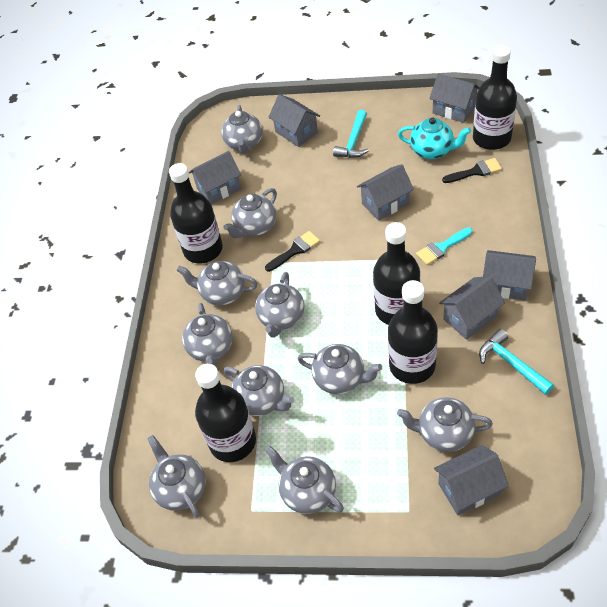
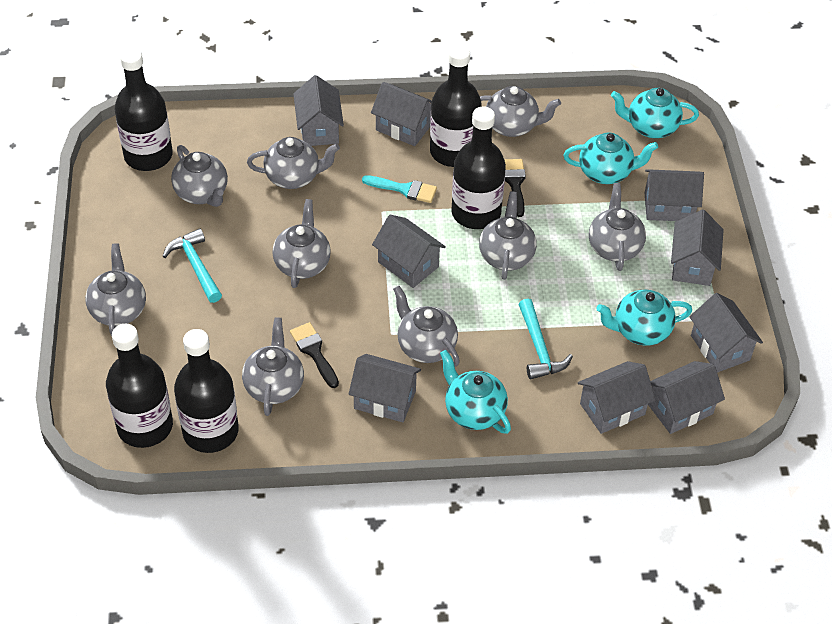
grey house: [189,151,241,205] [268,94,320,147] [357,164,414,221] [429,74,480,123] [434,445,509,515] [439,276,505,340] [483,250,536,301] = 7 -> [293,75,344,146] [349,354,421,422] [371,82,432,146] [372,215,446,288] [578,361,656,434] [645,169,704,221] [648,361,725,434] [671,210,724,286] [689,293,763,373] = 9
grey teapot: [147,435,205,518] [177,261,258,306] [182,303,232,367] [221,105,263,154] [223,188,277,238] [224,365,294,416] [255,272,304,338] [265,445,344,514] [298,344,382,394] [397,397,493,452] = 10 -> [85,243,146,336] [171,145,228,207] [242,317,304,416] [247,137,340,189] [272,199,331,288] [393,286,460,367] [479,191,537,280] [480,86,561,137] [589,183,646,271] = 9
turquoise teapot: [398,118,471,159] = 1 -> [440,350,511,434] [563,132,658,184] [596,290,692,346] [611,88,699,138] = 4

